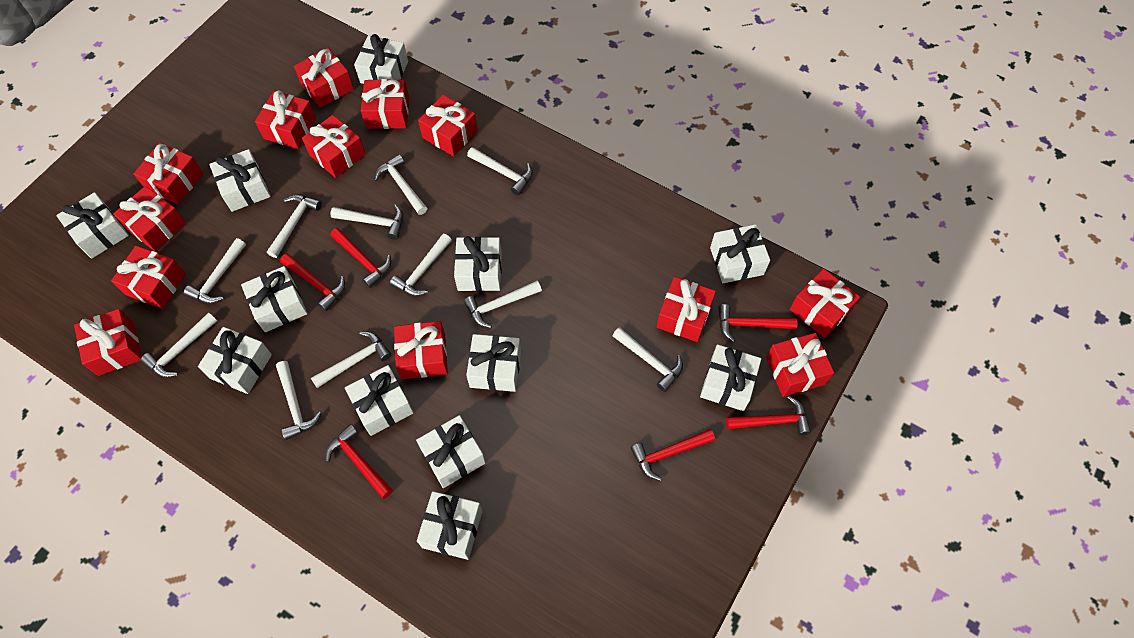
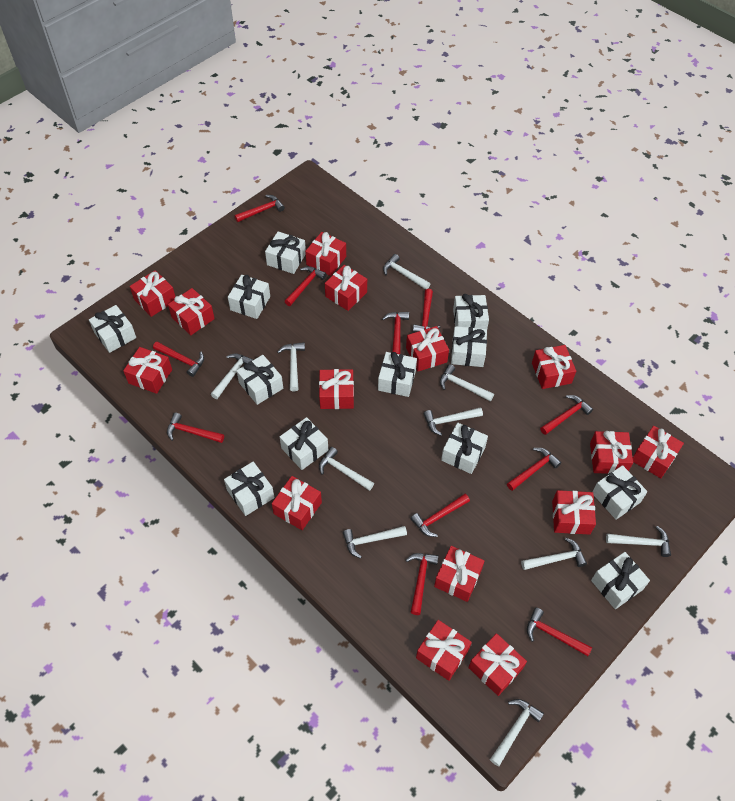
red gift: [74,309,142,376] [111,246,186,309] [113,186,186,251] [133,143,203,205] [255,90,316,149] [294,48,354,108] [302,115,366,178] [361,79,409,129] [394,321,448,379] [418,95,478,156] [656,277,716,342] [766,333,834,397] [790,269,860,338] = 13 -> [123,347,172,394] [130,270,175,317] [168,288,215,335] [272,476,322,530] [305,232,346,276] [319,369,354,409] [325,265,367,311] [406,326,449,371] [416,620,472,681] [434,546,484,602] [468,633,527,696] [532,345,576,389] [552,490,596,535] [590,431,633,474] [633,426,684,478] = 15
red hammer: [280,253,345,311] [326,424,393,499] [330,228,391,288] [631,429,715,481] [718,304,798,342] [726,396,811,436] = 6 -> [153,342,204,377] [167,413,224,443] [235,195,285,222] [284,266,327,306] [382,312,409,354] [406,553,439,615] [411,494,470,537] [413,289,440,333] [507,448,562,491] [527,608,592,656] [540,395,593,435] = 11
white hammer: [141,312,217,378] [184,238,246,304] [267,195,322,258] [276,361,322,440] [311,332,391,388] [330,205,403,240] [374,154,427,215] [390,234,452,296] [464,281,542,328] [467,147,533,195] [612,327,683,392] = 11 -> [211,353,254,399] [277,342,305,391] [319,447,374,491] [343,526,407,559] [383,254,430,290] [424,407,483,436] [440,364,494,401] [490,699,544,766] [521,538,587,570] [606,526,671,557] = 10

